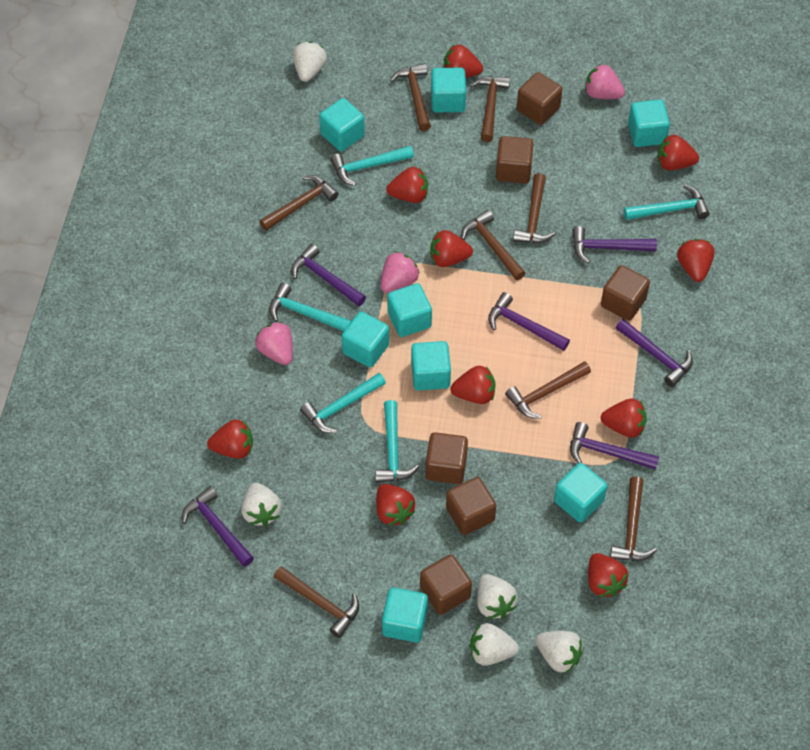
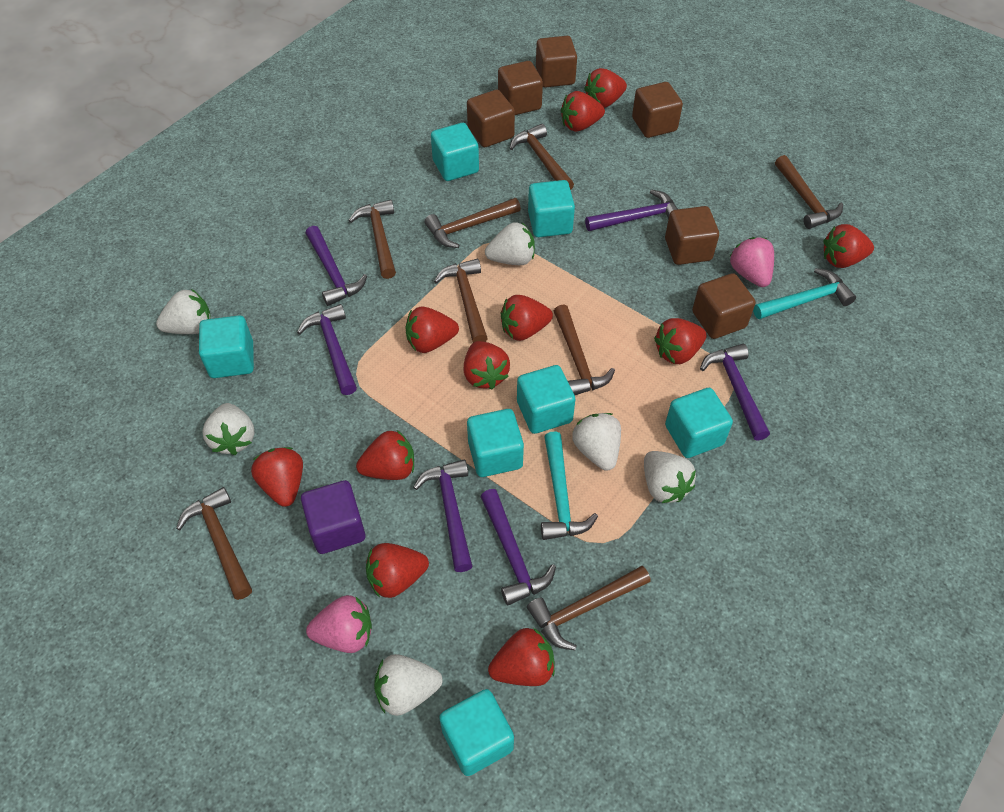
pink strawberry: [255,321,293,365] [380,251,420,293] [585,64,625,99] = 3 -> [306,595,372,653] [730,237,774,287] = 2
purple cube: none = 0 -> [301,480,365,554] = 1
red strawberry: [207,420,253,459] [376,484,415,526] [386,167,428,203] [430,230,473,267] [444,45,483,78] [450,366,496,404] [588,553,628,597] [601,398,647,438] [658,135,699,170] [677,239,715,282] = 10 -> [251,447,303,507] [356,430,414,480] [366,543,429,598] [406,307,459,353] [464,341,510,390] [488,628,555,686] [501,295,553,341] [561,91,605,132] [584,68,627,108] [654,318,707,364] [824,224,874,268] = 11
turquoise cube: [319,98,365,151] [342,311,390,368] [382,588,428,643] [387,283,432,337] [411,341,451,391] [431,68,466,112] [554,463,607,523] [628,100,670,147] = 8 -> [199,316,254,378] [431,123,479,181] [439,689,514,776] [467,409,524,477] [517,365,575,434] [528,180,575,237] [665,388,733,458] = 7
turquoise hammer: [269,283,351,331] [300,373,386,433] [330,146,414,186] [375,400,419,483] [624,185,709,220] = 5 -> [541,431,598,540] [753,268,856,319] = 2
white strawberry: [241,483,281,526] [293,41,327,82] [470,623,519,666] [477,574,518,619] [536,631,584,673] = 5 -> [156,289,211,334] [203,403,255,455] [374,654,443,716] [485,222,535,265] [572,413,621,471] [644,451,696,503] = 6

